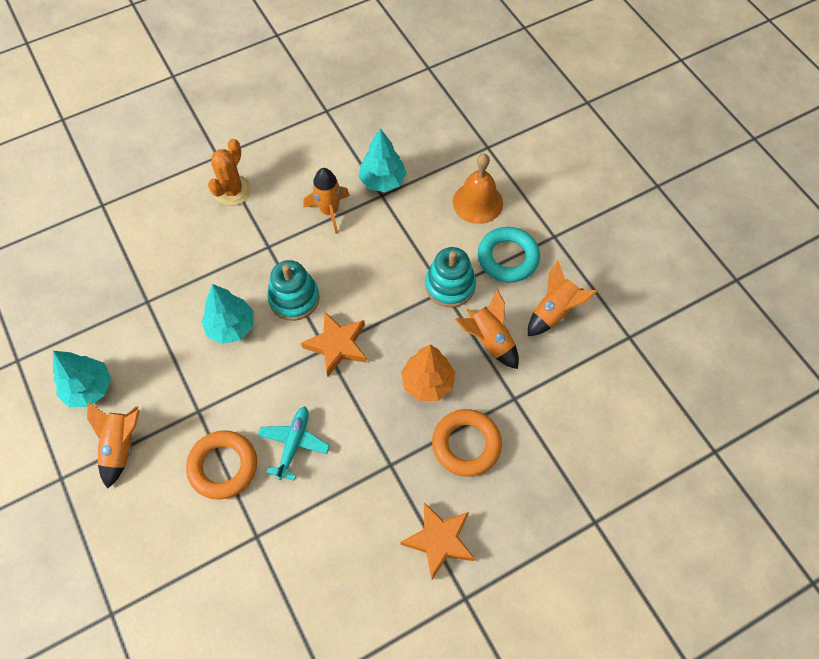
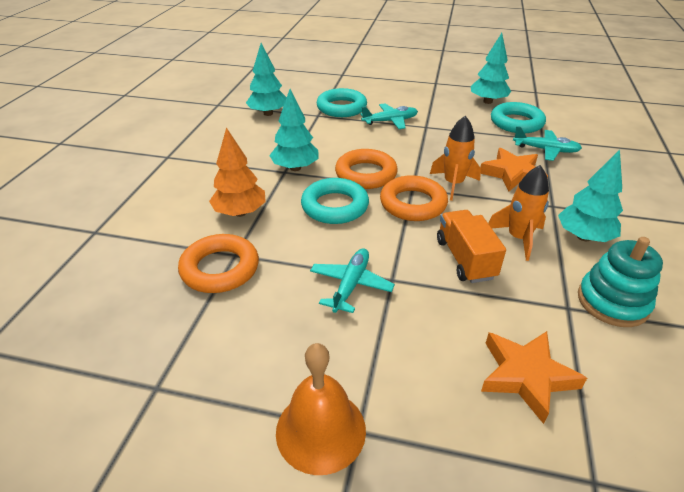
orange cactus: [208,139,251,206] = 1 -> none = 0
orange ring: [186,430,257,500] [432,409,502,476] = 2 -> [178,234,259,293] [335,149,398,189] [380,175,448,221] = 3
orange rocket: [87,402,140,489] [303,168,350,234] [455,289,519,369] [528,260,598,336] = 4 -> [430,116,481,201] [488,165,549,261] = 2
orange truck: none = 0 -> [437,210,506,283] = 1
turquoise plane: [258,406,330,481] = 1 -> [310,248,395,313] [360,103,418,129] [513,126,582,161] = 3
turquoise ring: [478,227,540,282] = 1 -> [301,178,369,224] [316,88,367,117] [491,102,546,133] = 3
turquoise stacking toy: [267,260,320,321] [425,247,476,307] = 2 -> [578,237,663,327] = 1
turquoise tree: [53,351,111,407] [201,284,254,344] [359,128,407,192] = 3 -> [246,43,287,116] [269,89,319,171] [471,33,511,104] [558,149,623,242] = 4

